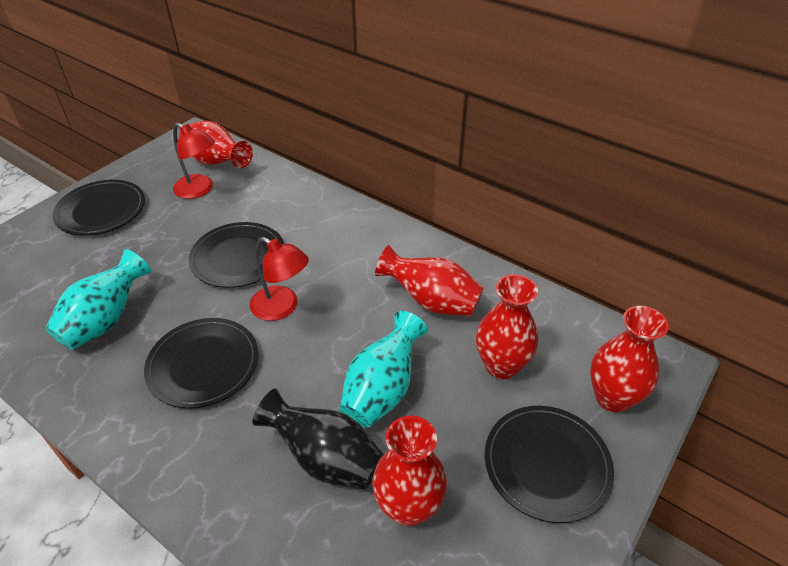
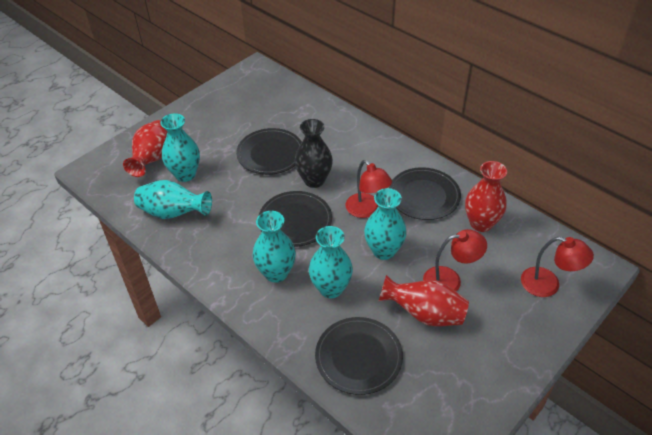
red lamp: [173,123,215,199] [250,237,309,321] = 2 -> [346,160,392,218] [423,229,487,292] [521,237,594,297] = 3
red vase: [179,121,253,168] [372,416,447,526] [375,245,484,316] [476,274,538,379] [590,306,669,412] = 5 -> [123,120,167,177] [379,275,469,326] [465,161,507,232] = 3
turquoise vase: [45,249,151,350] [340,311,428,428] = 2 -> [134,180,212,219] [160,113,200,182] [253,211,296,283] [309,226,353,298] [364,188,407,260] = 5

